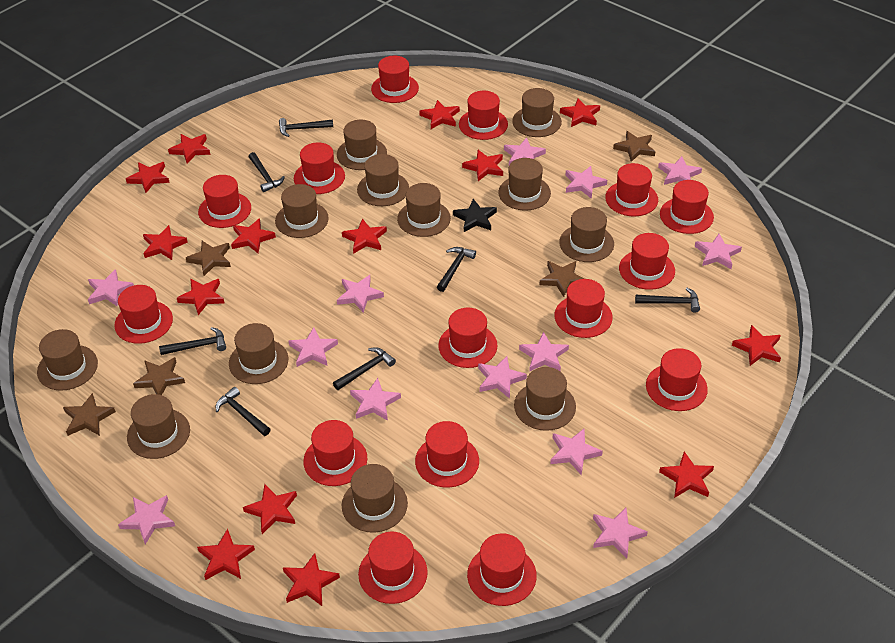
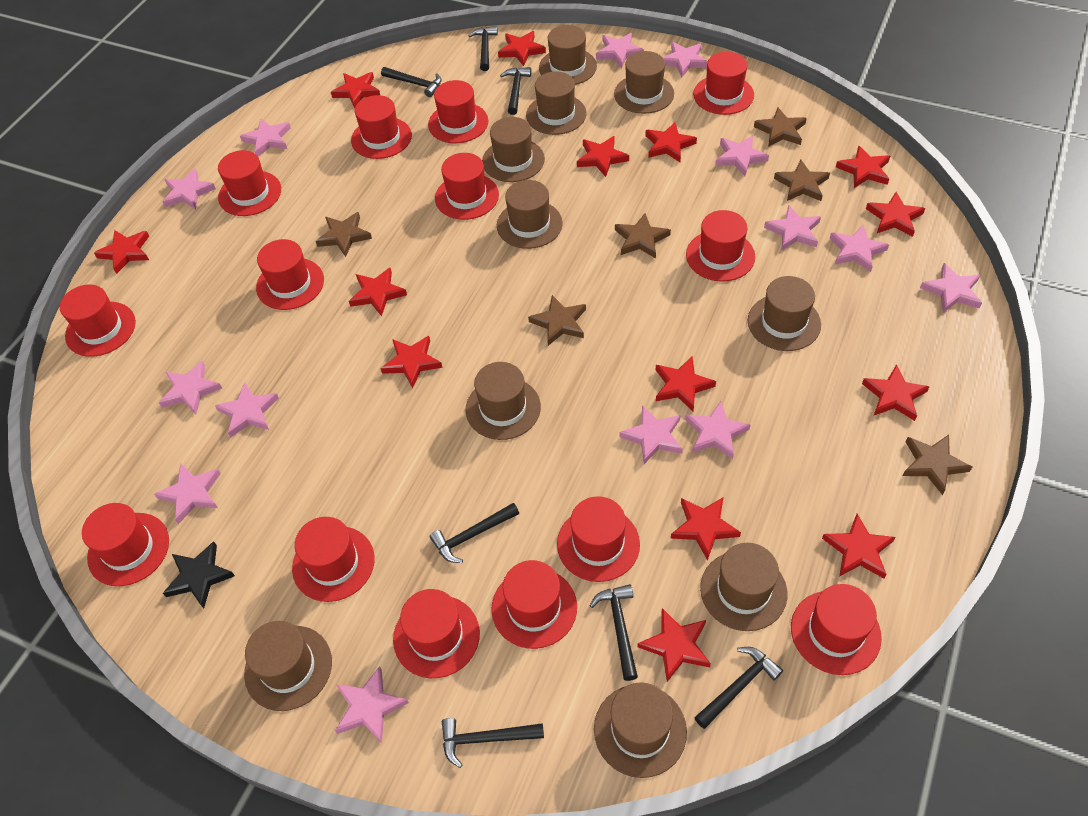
brown hat: [37,329,98,391] [127,394,190,459] [229,323,288,384] [275,184,329,238] [337,120,387,170] [342,464,408,533] [357,154,409,206] [397,183,451,237] [498,158,551,211] [512,88,562,137] [514,367,576,431] [559,207,614,262] = 12 -> [244,621,332,711] [466,362,541,440] [482,117,545,182] [497,180,563,249] [526,71,587,135] [539,25,597,85] [594,683,687,778] [614,51,674,114] [700,543,787,631] [748,276,821,351] = 10
brown star: [63,393,116,436] [133,357,185,395] [186,241,231,276] [540,261,584,297] [613,131,656,162] = 5 -> [316,212,372,257] [528,295,586,346] [615,213,671,258] [754,108,807,147] [774,160,830,201] [903,435,972,495] = 6
pink star: [88,269,134,307] [118,495,175,544] [288,327,338,367] [337,275,384,313] [350,378,401,421] [478,356,527,399] [504,138,546,165] [519,332,569,372] [550,429,603,475] [566,166,607,199] [593,508,648,559] [658,156,702,185] [695,234,742,269] = 13 -> [154,464,221,524] [159,361,223,414] [162,168,216,210] [215,382,279,438] [240,118,291,156] [335,666,409,743] [596,33,644,68] [619,405,683,464] [663,42,708,77] [685,401,751,459] [715,135,769,176] [764,205,821,250] [830,225,889,272] [920,263,982,313] = 14
red hat: [114,285,173,344] [198,175,251,228] [294,142,345,194] [303,420,367,486] [358,532,428,604] [371,56,419,103] [415,421,479,488] [438,307,498,368] [459,91,508,140] [467,533,537,606] [555,279,613,338] [605,163,658,217] [619,233,675,290] [646,348,708,411] [660,180,714,234] = 15 -> [60,285,136,357] [82,503,169,586] [218,150,281,216] [256,239,324,310] [292,517,375,602] [351,95,412,159] [393,589,480,678] [428,80,488,143] [435,153,499,220] [491,560,577,649] [557,496,640,582] [686,210,755,282] [693,52,754,115] [791,584,882,675] = 14

